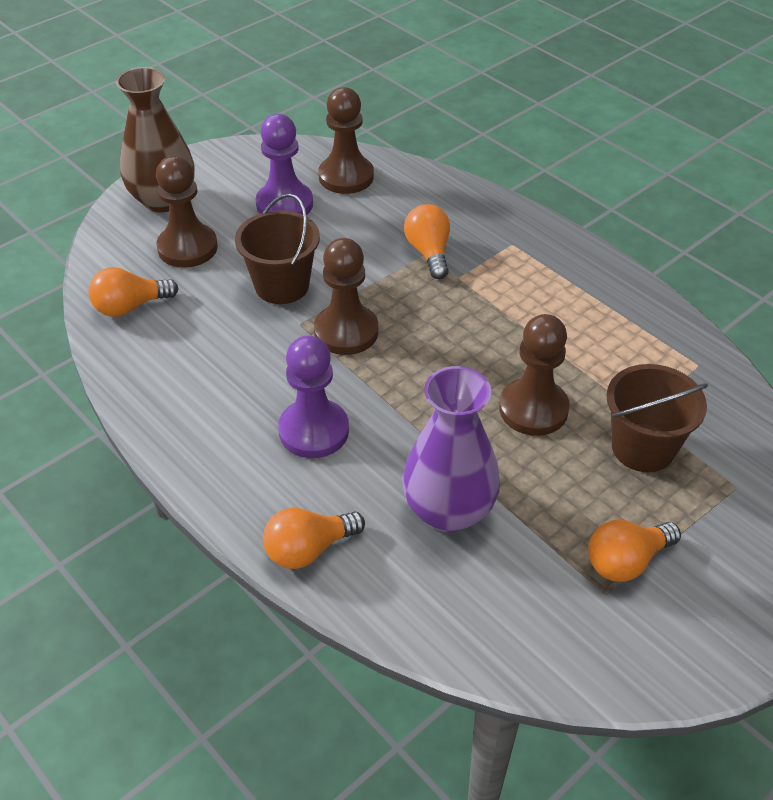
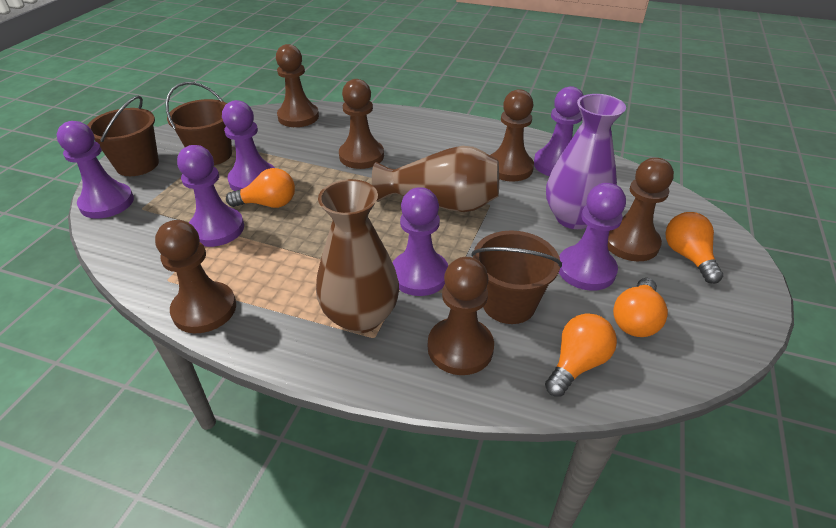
brown bucket: [235,193,320,304] [606,364,708,472] = 2 -> [87,96,159,176] [165,82,232,165] [471,231,562,324] = 3
brown pawn: [156,156,218,268] [314,238,378,355] [318,87,374,194] [499,314,570,436] = 4 -> [155,220,236,333] [276,44,319,127] [339,79,384,169] [428,257,494,375] [490,89,534,182] [608,158,674,261] = 6
brown vase: [116,67,195,212] = 1 -> [316,179,399,333] [372,146,499,212] = 2
purple pawn: [256,114,313,215] [278,336,349,458] = 2 -> [57,121,134,219] [177,145,244,247] [222,100,275,191] [393,187,448,296] [534,86,584,176] [559,183,626,291] = 6

